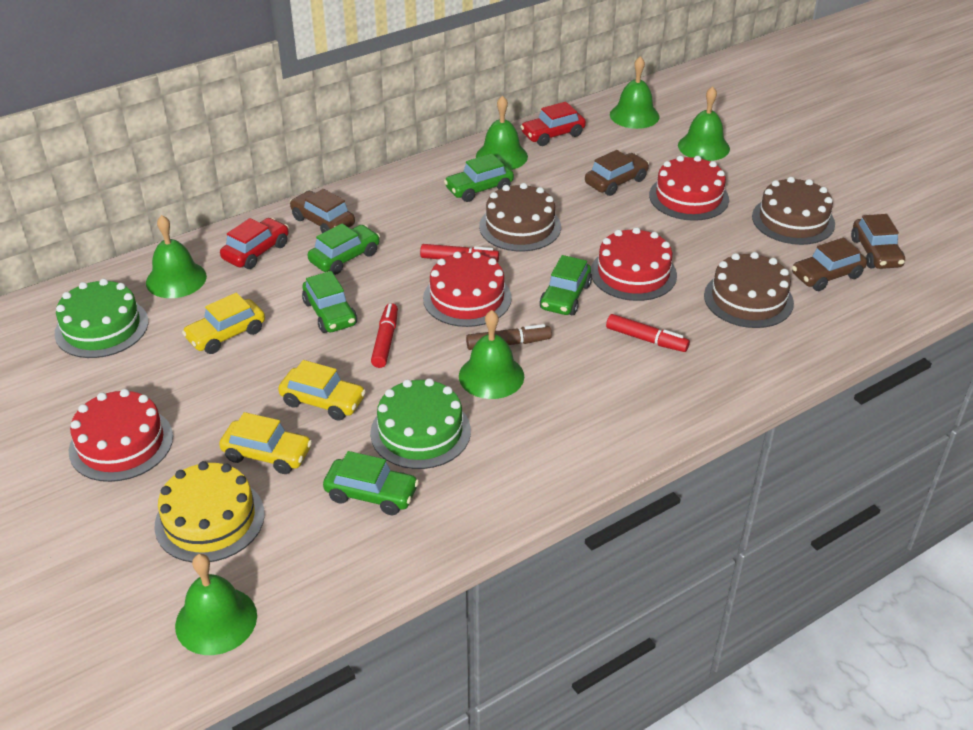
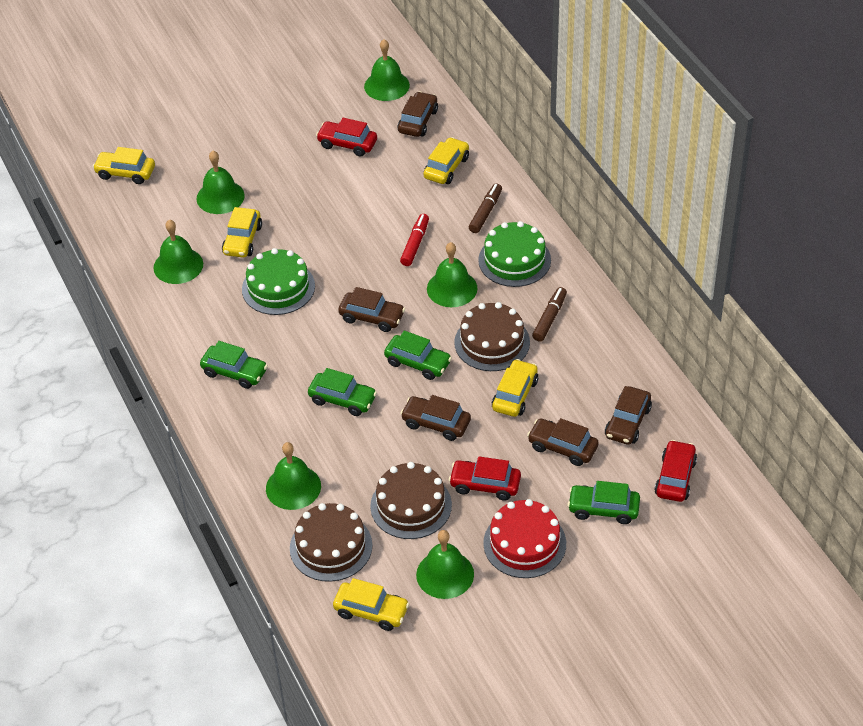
brown car: [290,189,355,233] [585,150,649,196] [792,238,867,291] [851,214,905,269] = 4 -> [338,287,405,332] [398,91,438,137] [400,395,471,441] [527,418,599,466] [605,386,652,445] = 5
brown marker: [466,324,552,350] = 1 -> [469,183,502,233] [532,287,567,342] = 2
green car: [302,271,357,333] [308,223,380,275] [323,451,419,515] [444,154,514,202] [540,255,592,315] = 5 -> [200,341,268,389] [308,368,377,416] [384,331,452,380] [568,481,640,524] = 4
red cake: [69,389,173,482] [423,251,512,327] [591,227,677,301] [649,156,729,221] = 4 -> [483,499,566,578] = 1
red car: [220,218,289,269] [520,102,586,146] = 2 -> [316,118,377,157] [449,456,521,501] [654,440,697,502] = 3
red marker: [371,303,398,368] [420,244,499,263] [606,314,690,352] = 3 -> [400,214,429,266] = 1
yellow cake: [154,461,265,562] = 1 -> none = 0
yellow car: [182,293,265,354] [219,412,312,474] [278,360,366,421] = 3 -> [93,147,155,184] [222,207,262,257] [333,578,410,631] [423,137,469,184] [492,359,538,417] = 5

